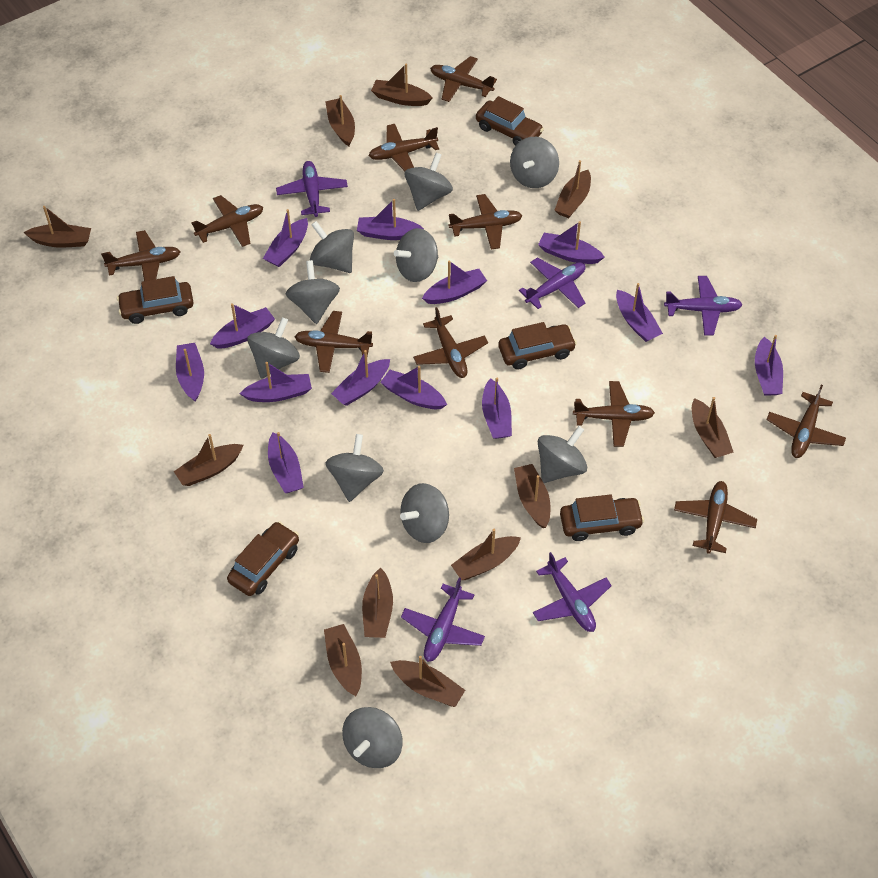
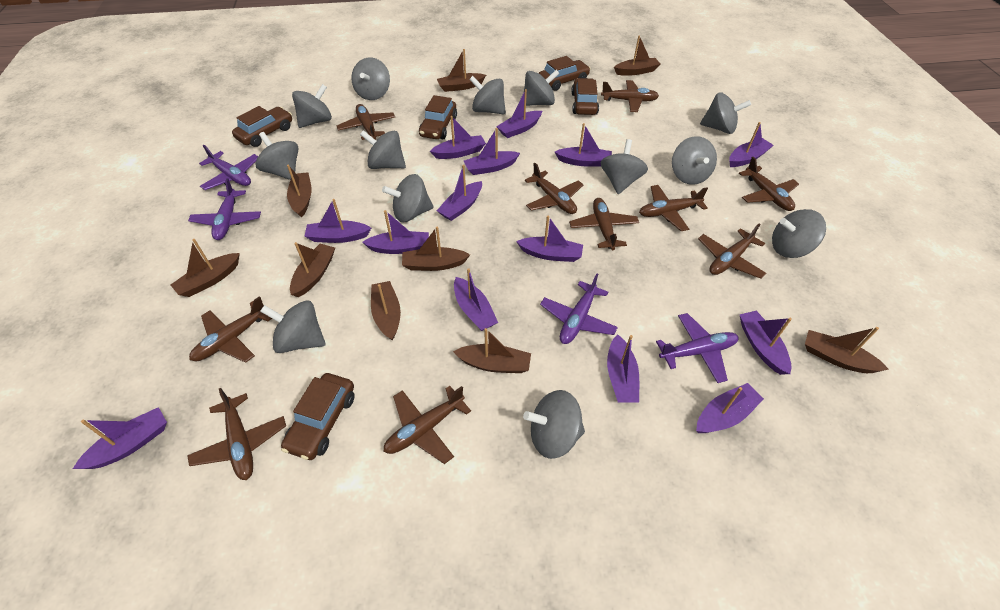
brown boat: [23,206,91,247] [174,434,244,486] [324,624,362,696] [325,95,355,146] [362,568,393,638] [371,64,433,106] [390,656,465,707] [451,529,521,580] [514,464,550,528] [555,160,591,218] [692,397,734,458] = 11 -> [171,239,240,297] [287,165,312,218] [290,242,335,297] [371,281,401,341] [402,226,470,271] [437,49,486,92] [453,328,531,373] [614,35,660,76] [805,327,888,373] = 9
grey spinning top: [247,317,300,379] [286,260,340,324] [310,221,354,273] [325,434,384,502] [342,707,403,768] [394,228,438,282] [400,483,449,543] [404,153,453,211] [510,137,559,188] [538,426,587,483] = 10 -> [255,132,298,180] [260,300,326,353] [292,84,332,128] [351,57,390,100] [360,130,406,169] [382,174,434,222] [469,76,506,114] [523,390,585,459] [524,70,559,106] [601,139,648,194] [672,136,717,185] [700,92,751,134] [772,209,826,258] = 13
purple boat: [176,343,204,402] [210,303,275,348] [239,362,312,402] [263,209,308,267] [268,432,304,493] [331,350,390,406] [357,199,424,240] [380,366,447,409] [422,260,487,304] [482,378,512,439] [538,221,605,264] [616,283,663,342] [755,335,783,395] = 13 -> [73,407,167,469] [304,199,371,243] [362,210,429,254] [430,116,486,159] [437,165,482,221] [454,268,498,331] [464,128,520,175] [496,89,542,138] [516,215,583,262] [555,123,612,167] [607,334,639,402] [696,383,764,433] [730,122,774,167] [740,311,792,375] = 14
purple plane: [276,161,348,217] [401,577,485,662] [519,258,586,309] [533,552,612,632] [664,276,743,336] = 5 -> [188,178,261,240] [199,145,258,190] [540,273,618,344] [656,313,738,383] = 4

